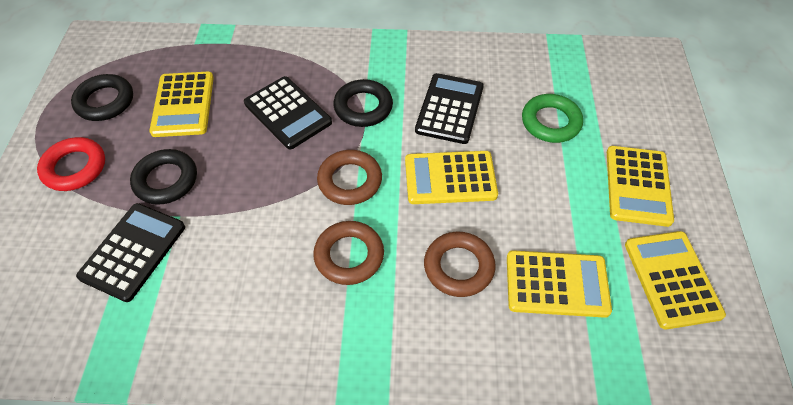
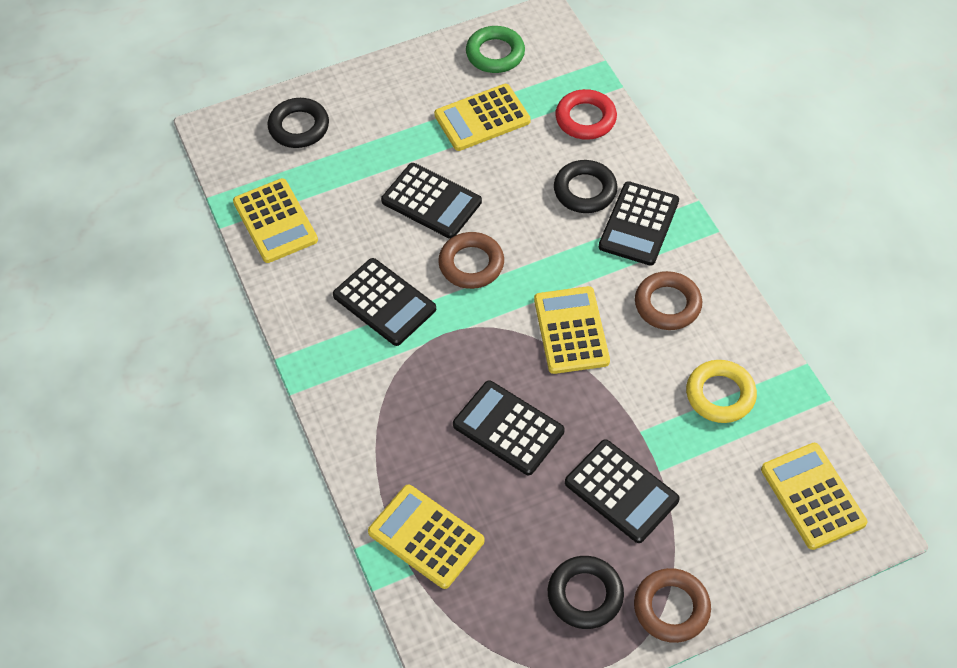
black calculator: [76,203,185,302] [244,76,332,150] [415,73,484,144] = 3 -> [333,258,436,346] [381,163,482,239] [453,380,565,475] [565,439,680,543] [599,181,679,266] = 5
yellow ring: none = 0 -> [686,360,757,423] = 1

